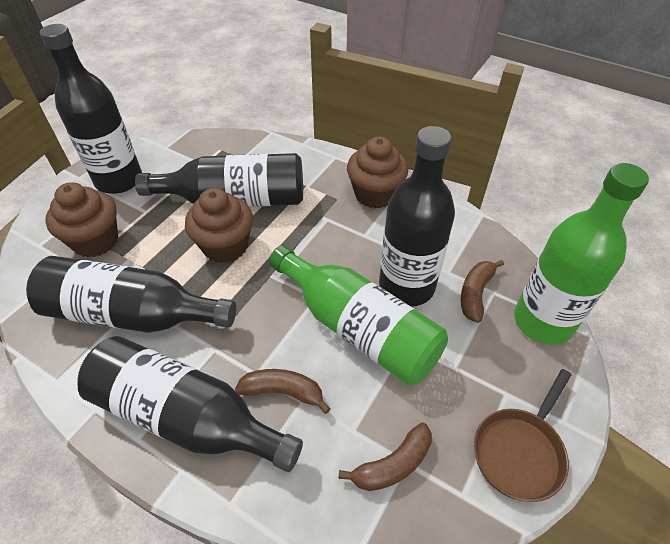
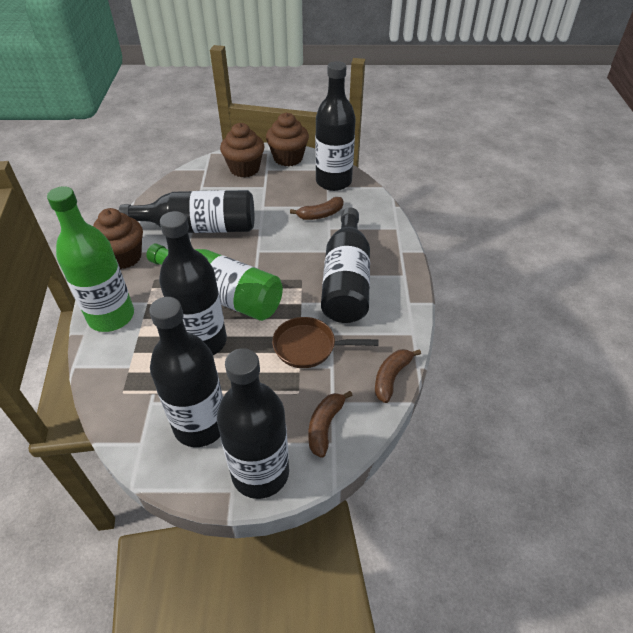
black bottle: [26,256,236,333] [40,24,142,194] [78,336,303,472] [135,153,303,207] [379,126,455,306] = 5 -> [119,190,254,233] [149,297,223,447] [159,211,227,355] [217,348,289,499] [315,61,356,191] [321,207,370,323] = 6

